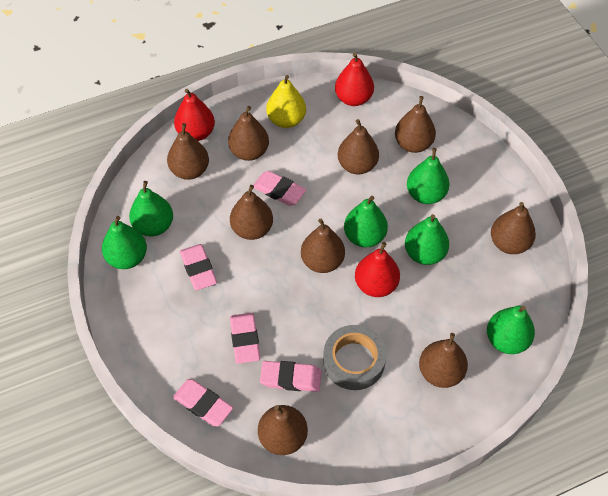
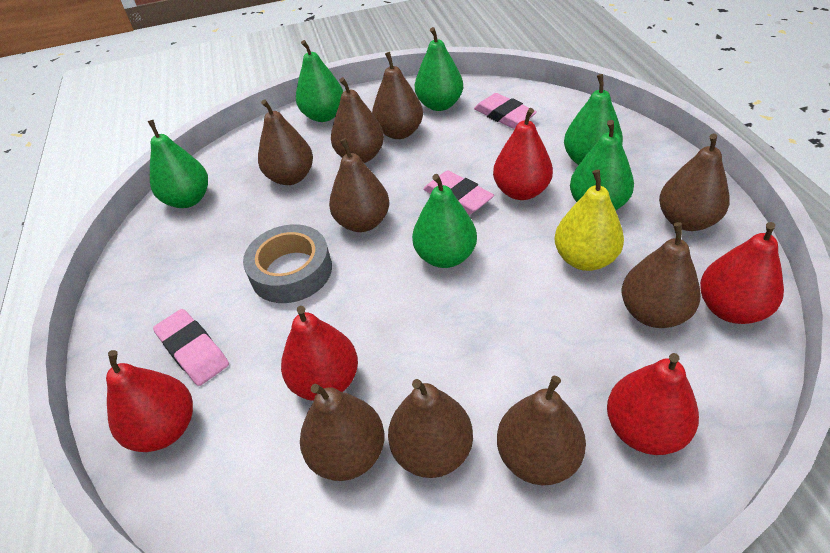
pink eraser: [173,379,233,427] [180,244,217,290] [230,313,260,364] [253,171,306,206] [260,361,322,392] = 5 -> [153,309,229,386] [423,170,494,215] [474,93,537,128] = 3
red pear: [174,89,215,141] [335,53,374,106] [355,242,400,297] = 3 -> [106,350,193,452] [281,306,358,401] [493,108,553,200] [607,353,699,455] [700,222,784,324] = 5

